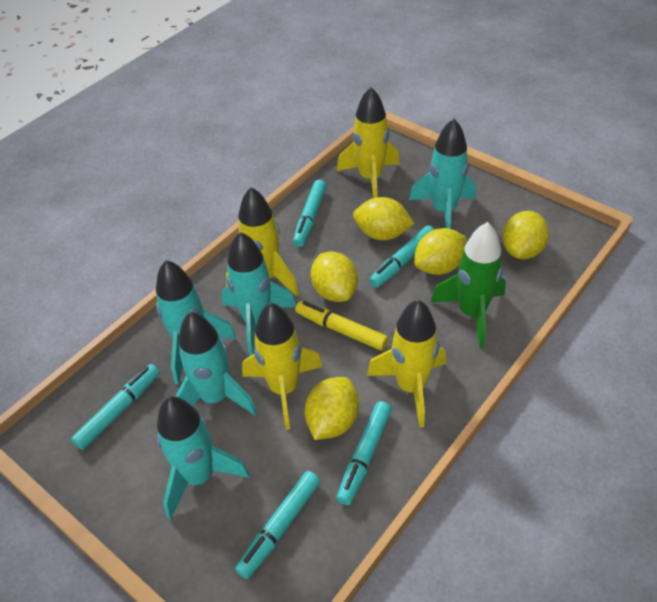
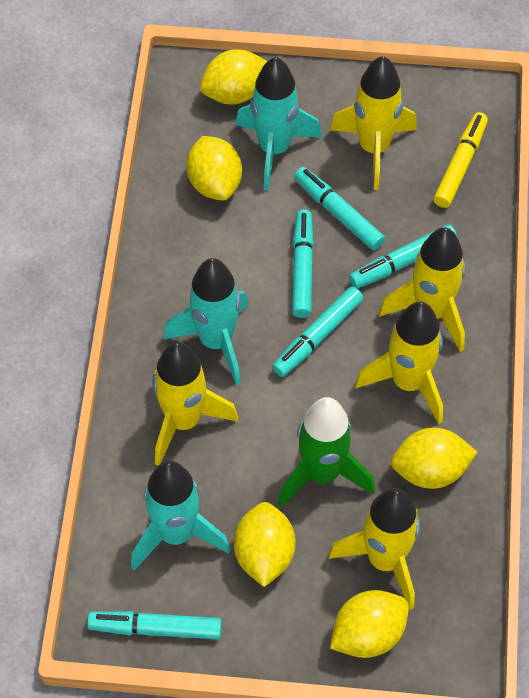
turquoise rocket: [156,260,236,384] [157,396,250,520] [176,312,257,415] [222,232,296,356] [409,119,476,229] = 5 -> [131,461,230,570] [163,258,249,385] [236,57,322,190] = 3
yellow rocket: [226,187,299,297] [242,303,322,430] [337,87,400,198] [367,300,446,428] = 4 -> [152,342,238,465] [328,488,420,610] [330,56,417,190] [355,302,443,424] [379,227,466,352] = 5

